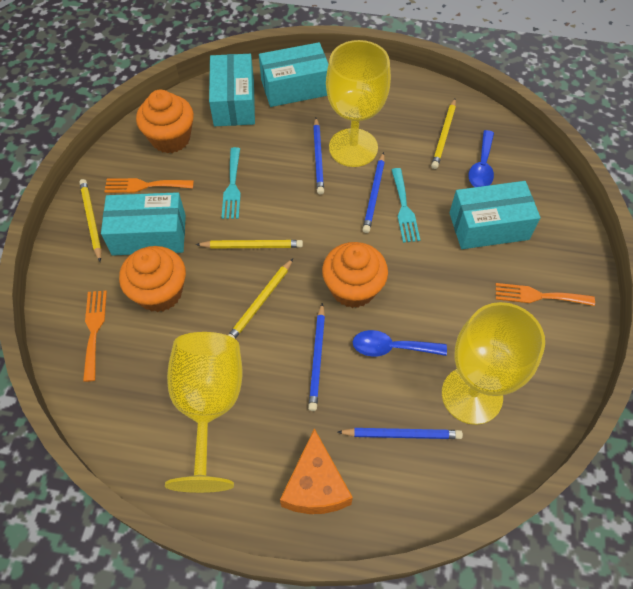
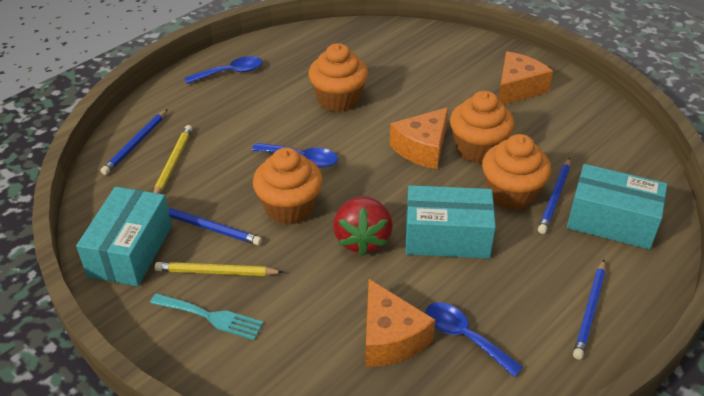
blue spoon: [353,330,447,357] [468,130,494,187] = 2 -> [184,56,262,84] [252,143,338,168] [426,302,523,377] = 3
orange cheese: [280,428,353,514] = 1 -> [365,279,435,367] [390,107,449,169] [498,51,553,105] = 3
orange cupcake: [119,246,186,312] [136,90,194,153] [322,242,388,308] = 3 -> [253,148,323,224] [309,43,368,112] [450,91,515,163] [482,134,551,210] = 4
orange fork: [83,291,107,382] [104,178,194,193] [496,283,595,306] = 3 -> none = 0
red strawberry: none = 0 -> [333,196,393,256] = 1
turquoise box: [101,192,186,256] [209,54,255,126] [259,42,328,107] [449,181,541,249] = 4 -> [76,187,172,286] [405,185,496,258] [567,164,667,249] = 3
turquoise fork: [221,147,241,219] [391,168,420,243] = 2 -> [150,293,264,340] = 1
yellow goblet: [165,332,242,493] [326,40,391,167] [442,302,545,425] = 3 -> none = 0
yellow pencil: [79,179,102,262] [195,240,303,249] [228,258,293,339] [431,99,456,169] = 4 -> [154,125,192,194] [155,262,283,276] = 2

